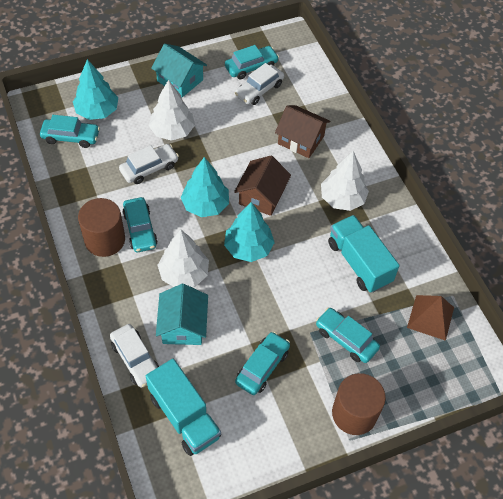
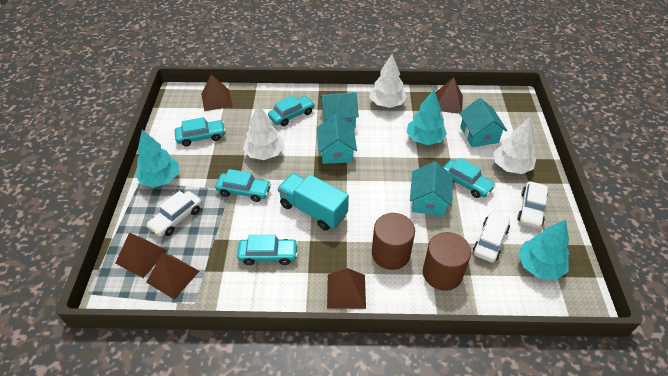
brown house: [234,156,291,216] [275,105,330,158] = 2 -> none = 0
brown pyramid: [407,295,454,341] = 1 -> [115,233,167,278] [146,253,199,300] [201,74,233,111] [327,268,366,309] [435,77,463,114] = 5
turquoise house: [151,44,207,97] [156,284,208,345] = 2 -> [317,114,357,164] [320,92,359,128] [410,161,453,216] [459,98,507,147] = 4
turquoise truck: [146,359,221,456] [328,215,399,293] = 2 -> [278,173,349,231] = 1

